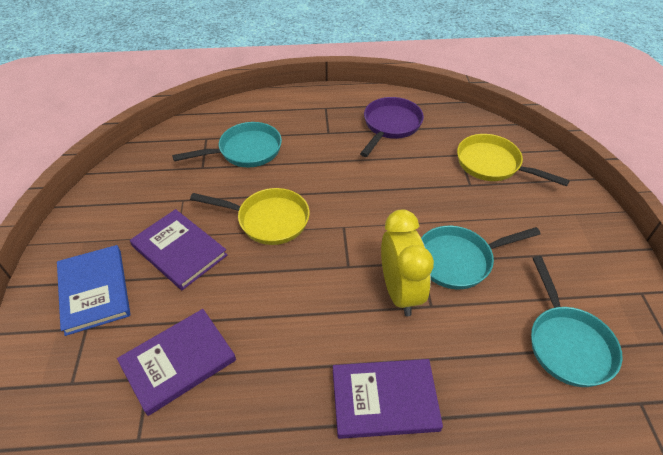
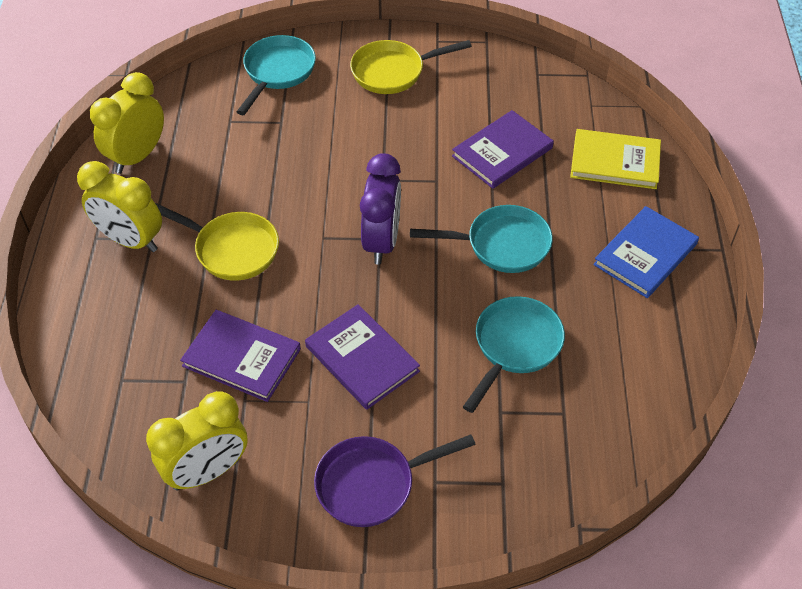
purple clock: none = 0 -> [360,153,401,265] = 1
yellow book: none = 0 -> [570,129,661,189] = 1
yellow clock: [381,210,434,316] = 1 -> [77,161,162,252] [90,72,164,174] [146,391,248,490] = 3

